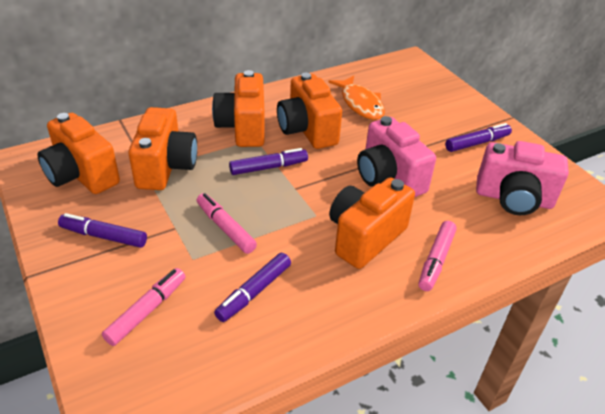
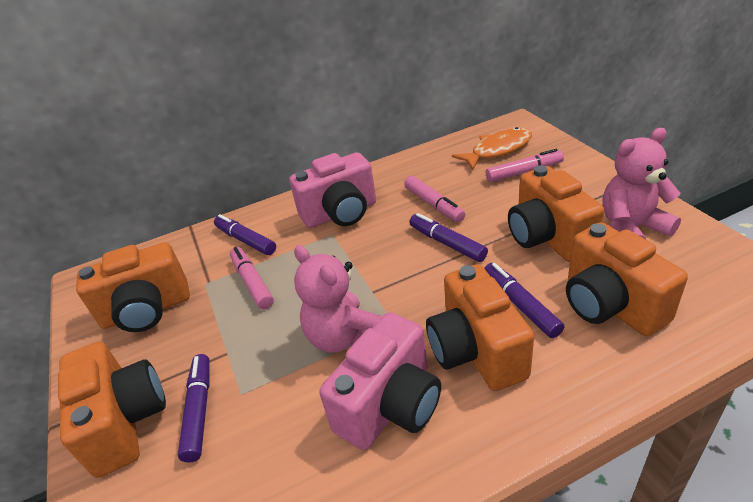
pink teddy bear: none = 0 -> [294,245,382,353] [602,128,681,239] = 2

